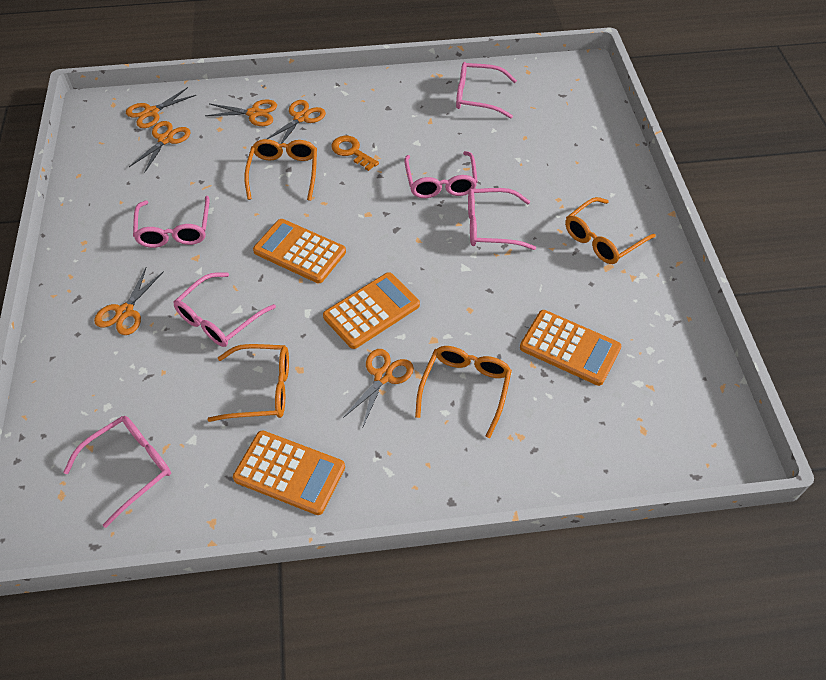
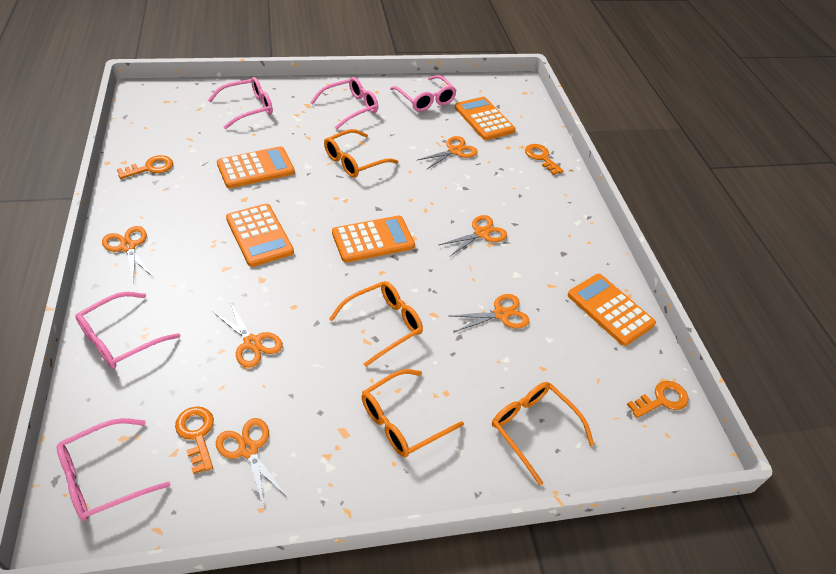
orange calculator: [233,430,345,515] [253,219,346,283] [323,272,420,349] [520,310,621,386] = 4 -> [217,146,295,188] [226,204,294,267] [332,216,415,263] [455,97,516,140] [568,274,656,346] = 5
orange key: [331,136,379,171] = 1 -> [117,155,173,179] [175,407,214,474] [525,144,564,175] [627,381,688,418] = 4
pink glasses: [63,416,171,528] [133,196,210,248] [173,272,276,347] [404,151,478,198] [456,62,517,118] [468,188,536,250] = 6 -> [56,418,171,521] [75,292,180,369] [208,77,273,129] [310,77,378,129] [390,75,457,112] = 5

